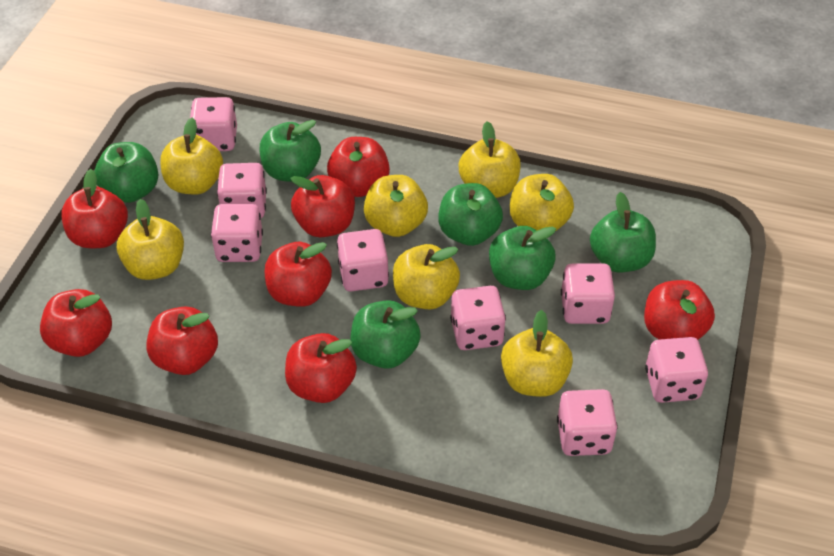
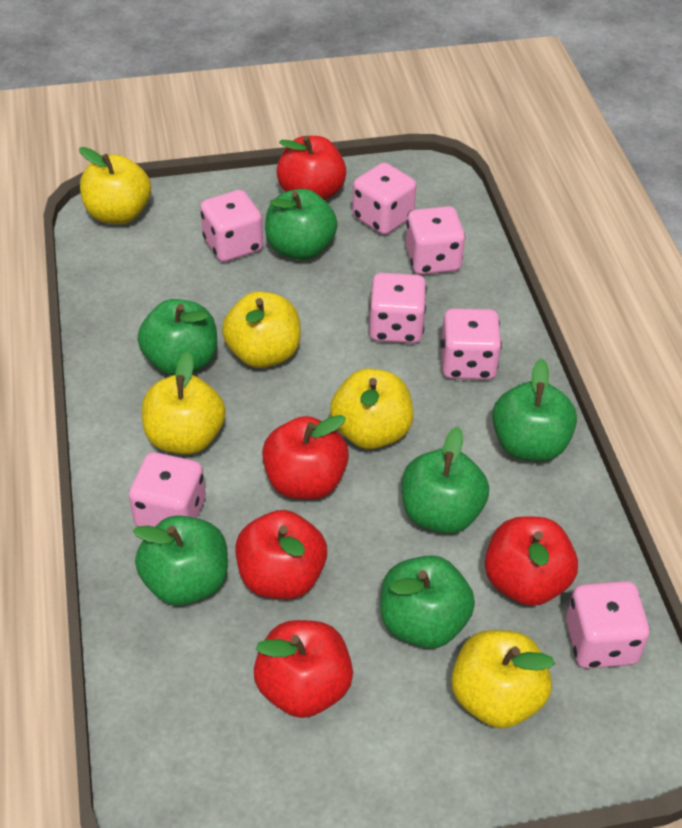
pink dice: [190,97,237,151] [211,204,263,262] [217,163,267,218] [337,229,389,291] [450,286,506,350] [557,389,618,456] [561,263,615,324] [645,337,708,403] = 8 -> [129,452,206,527] [200,190,263,262] [352,163,416,235] [369,273,427,343] [406,206,465,275] [440,308,502,380] [566,581,649,669] = 7
red apple: [40,289,112,357] [61,169,128,248] [146,307,218,375] [265,242,332,307] [285,333,357,403] [290,175,355,237] [327,137,390,197] [644,280,715,340] = 8 -> [235,510,327,599] [254,620,353,718] [262,415,349,500] [277,136,346,200] [485,516,578,606] = 5
yellow apple: [117,199,184,280] [160,118,223,195] [364,175,428,237] [393,244,460,310] [459,121,521,198] [501,310,573,397] [510,174,574,231] = 7 -> [79,147,151,224] [142,352,226,454] [222,291,301,368] [330,368,413,449] [451,630,555,728] = 5

